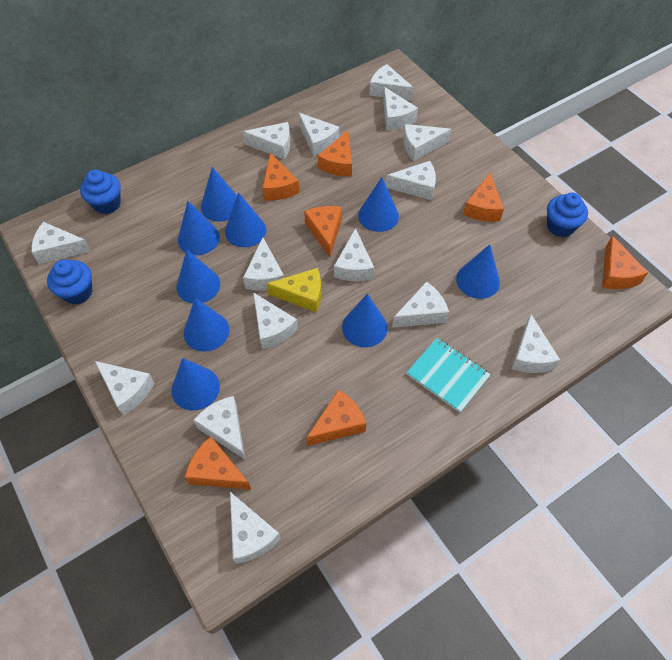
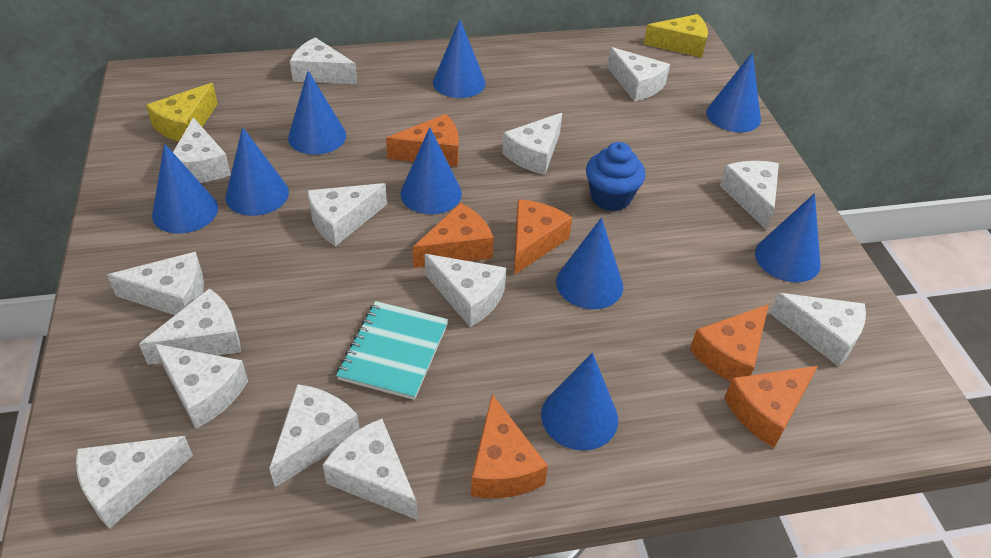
blue cupcake: [47,260,93,305] [80,170,121,214] [547,193,588,237] = 3 -> [586,142,646,211] = 1
orange cheese: [185,437,251,490] [262,153,299,201] [304,206,342,257] [306,389,366,446] [318,130,352,176] [463,173,504,222] [602,236,648,289] = 7 -> [386,114,459,167] [413,203,494,268] [471,394,548,498] [514,199,572,275] [690,304,769,381] [724,366,818,448] = 6
white cheese: [31,222,91,264] [95,361,154,415] [194,396,245,459] [230,492,281,564] [243,122,290,159] [243,238,284,291] [253,292,298,349] [298,113,339,156] [334,228,374,281] [369,64,414,101] [383,87,418,130] [386,161,436,200] [392,281,449,328] [403,124,451,161] [511,314,560,373] = 15 -> [76,436,193,529] [107,252,204,315] [139,288,241,365] [154,344,248,429] [173,117,231,183] [269,384,359,487] [290,37,358,84] [307,183,387,246] [323,419,418,520] [425,254,506,327] [502,113,562,175] [607,47,670,101] [720,161,779,230] [770,293,866,367] = 14
yellow cheese: [266,268,321,313] = 1 -> [146,83,218,142] [644,14,708,58] = 2

